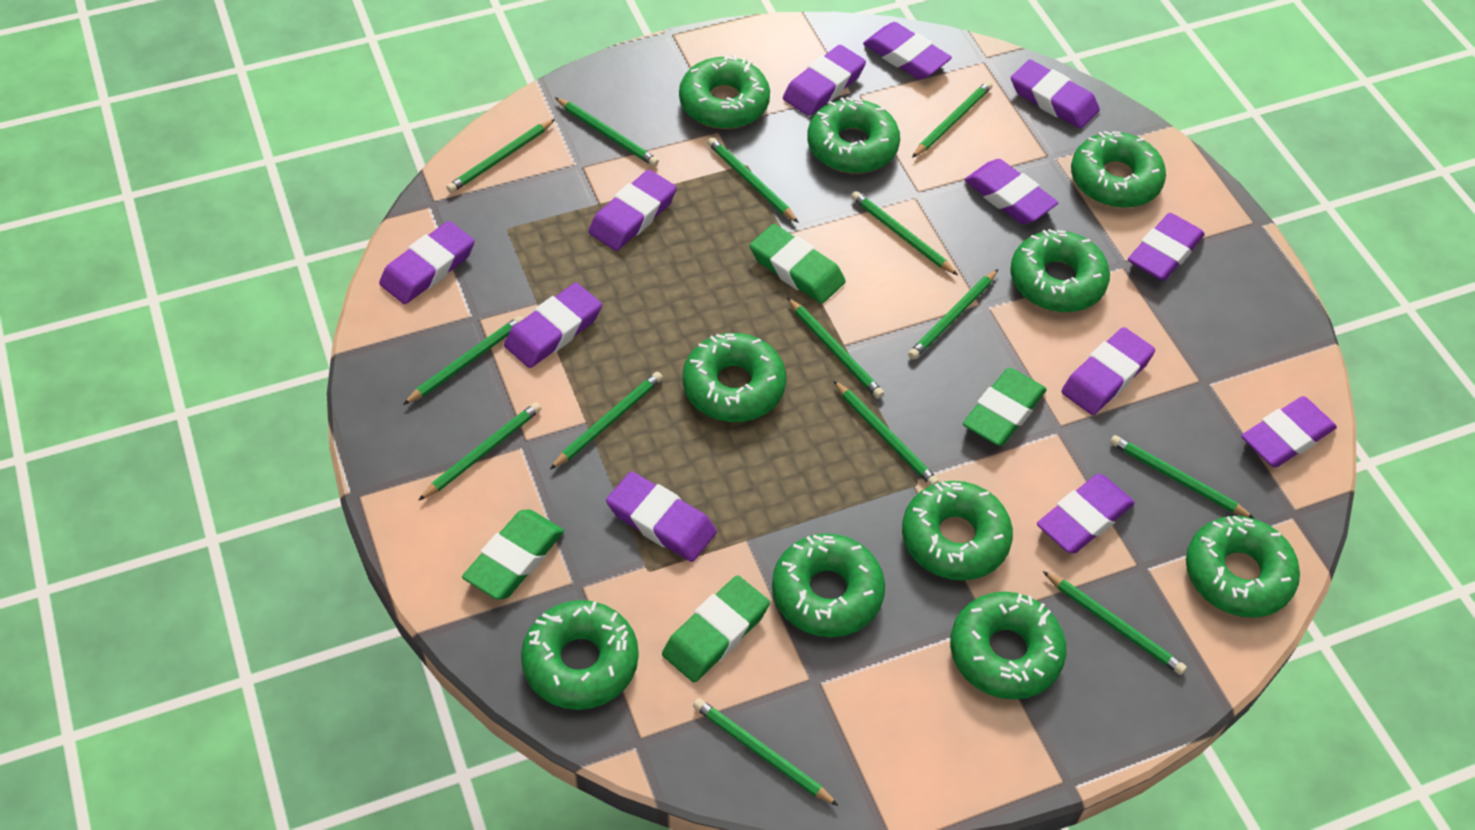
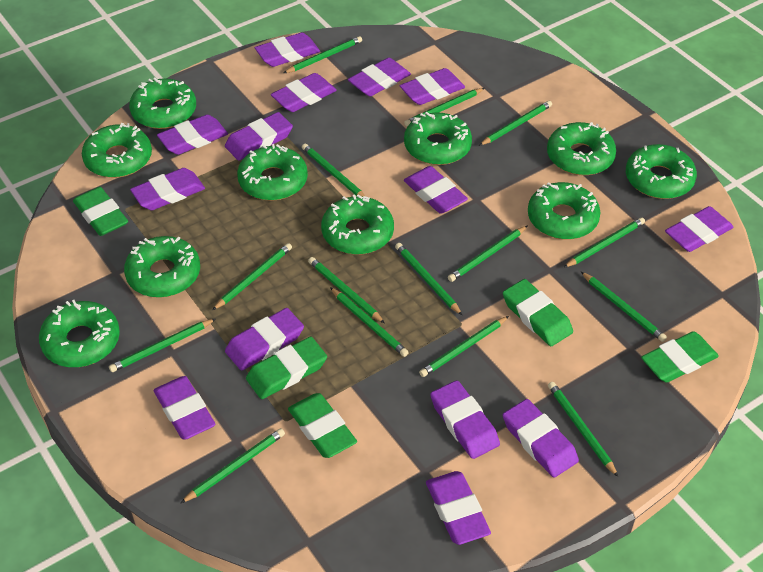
green eraser: [462,509,564,600] [662,575,770,682] [750,224,846,304] [963,368,1047,446] = 4 -> [73,187,128,236] [246,336,327,399] [288,393,357,458] [503,279,573,346] [641,331,719,383] = 5
green pencil: [403,316,523,405] [418,402,542,501] [446,119,555,193] [550,372,663,469] [555,97,659,167] [693,698,838,806] [707,137,799,223] [787,297,884,399] [833,380,939,486] [851,191,958,275] [908,269,998,359] [912,81,993,158] [1043,571,1187,675] [1110,435,1255,519] = 14 -> [109,319,215,372] [181,428,285,503] [213,243,292,310] [284,36,362,73] [302,144,366,197] [308,257,385,323] [330,287,409,357] [395,243,462,315] [404,88,484,127] [419,316,509,377] [448,225,528,282] [479,100,552,146] [548,382,618,477] [563,217,645,268] [581,272,667,342] = 15
purple eraser: [379,221,475,304] [504,283,602,368] [588,170,677,251] [606,471,717,562] [783,45,866,116] [863,22,952,80] [964,159,1058,224] [1011,60,1100,129] [1037,474,1135,554] [1061,327,1155,415] [1128,213,1205,281] [1241,396,1337,468] = 12 -> [130,168,205,210] [154,376,215,440] [157,115,228,155] [225,112,293,161] [225,308,304,371] [255,33,320,67] [271,73,337,112] [348,58,411,96] [400,68,465,105] [404,166,468,214] [426,471,491,545] [430,380,500,459] [503,399,579,477] [665,206,734,252] = 14

